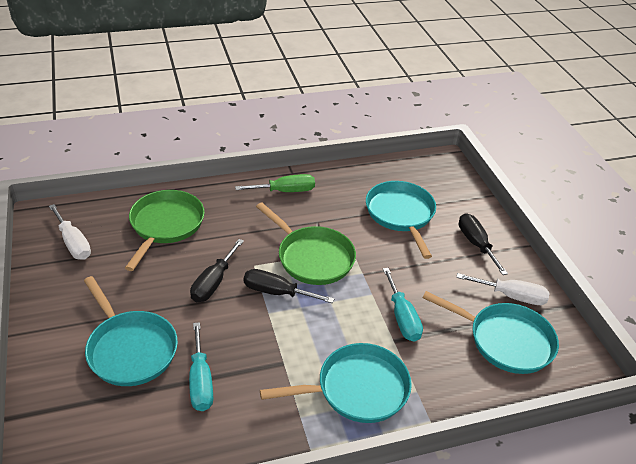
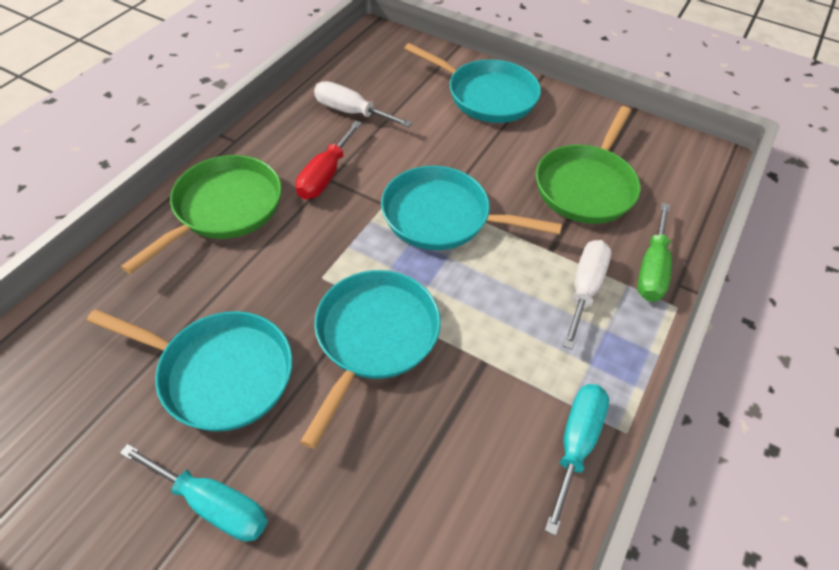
black screwdriver: [190,239,244,302] [244,269,334,303] [459,213,508,275] = 3 -> none = 0
red screwdriver: none = 0 -> [296,120,362,199] = 1

